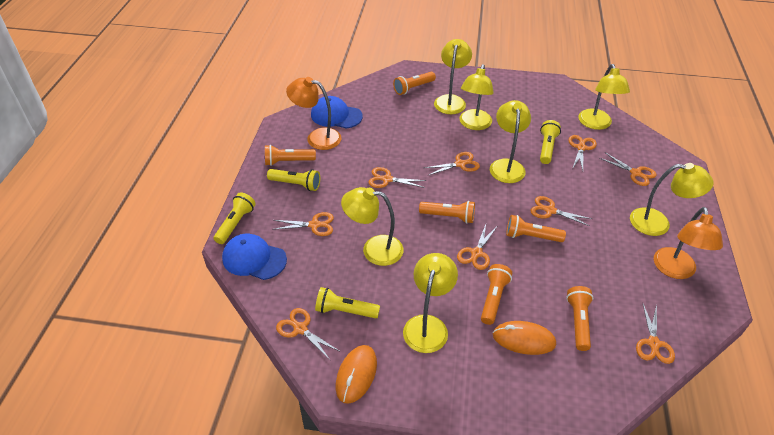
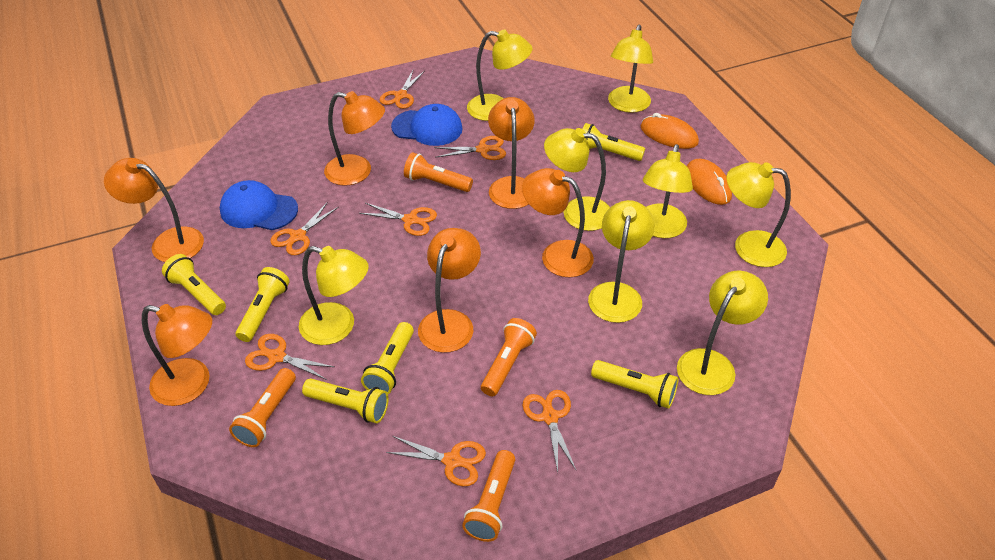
orange flashlight: [265,145,316,166] [393,72,436,95] [419,201,475,223] [481,264,512,325] [506,215,566,242] [566,286,593,351] = 6 -> [229,368,296,447] [404,152,473,192] [462,450,515,542] [481,318,537,396] = 4
orange lamp: [286,77,341,150] [654,207,723,279] = 2 -> [104,158,204,262] [142,304,212,406] [324,91,385,186] [418,228,481,353] [488,97,535,209] [522,168,594,277] = 6
orange scissors: [272,212,334,236] [276,308,339,360] [368,167,427,188] [424,152,480,176] [457,224,497,270] [530,196,592,226] [568,135,597,170] [600,153,656,186] [636,304,675,364] = 9 -> [245,334,334,380] [270,203,339,255] [359,203,437,236] [380,70,425,109] [386,436,486,486] [434,136,506,160] [523,390,576,472] = 7
yellow flashlight: [214,192,256,244] [267,169,320,191] [315,287,380,318] [540,120,561,164] = 4 -> [162,254,226,315] [236,267,290,342] [302,379,389,423] [361,322,414,394] [583,123,645,161] [591,360,679,409] = 6
yellow lamp: [341,187,403,266] [403,253,458,353] [434,39,472,114] [459,64,494,130] [490,100,531,183] [578,64,630,130] [630,163,713,236] = 7 -> [299,246,369,345] [467,30,532,121] [544,128,610,231] [588,200,655,323] [608,25,653,113] [643,144,693,238] [677,271,768,395] [727,162,791,267] = 8

